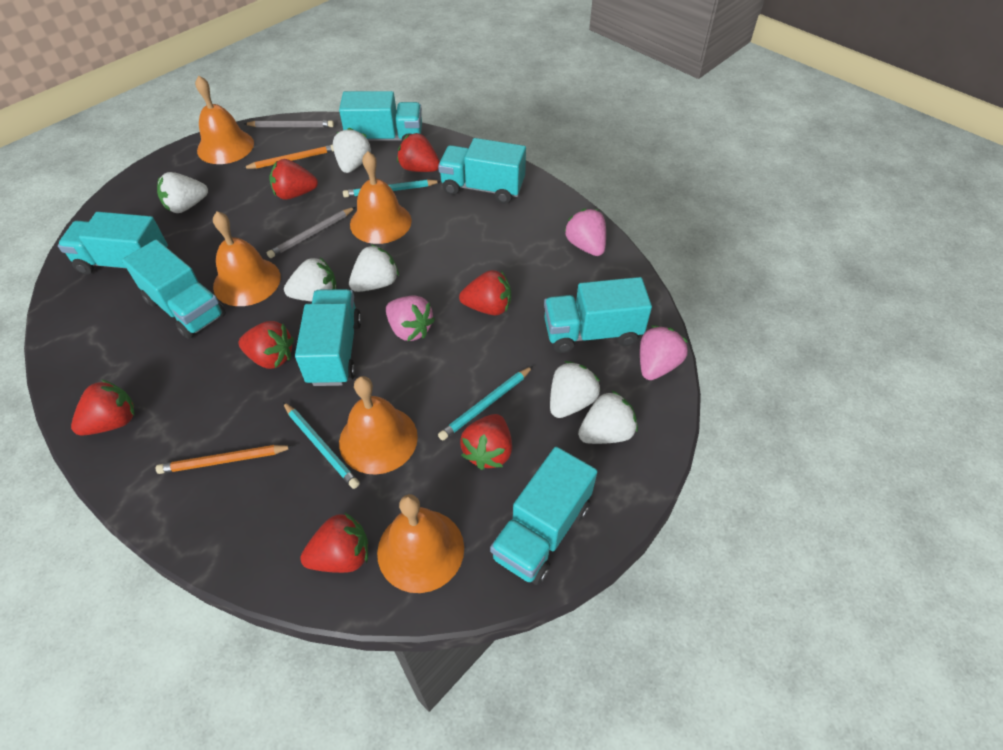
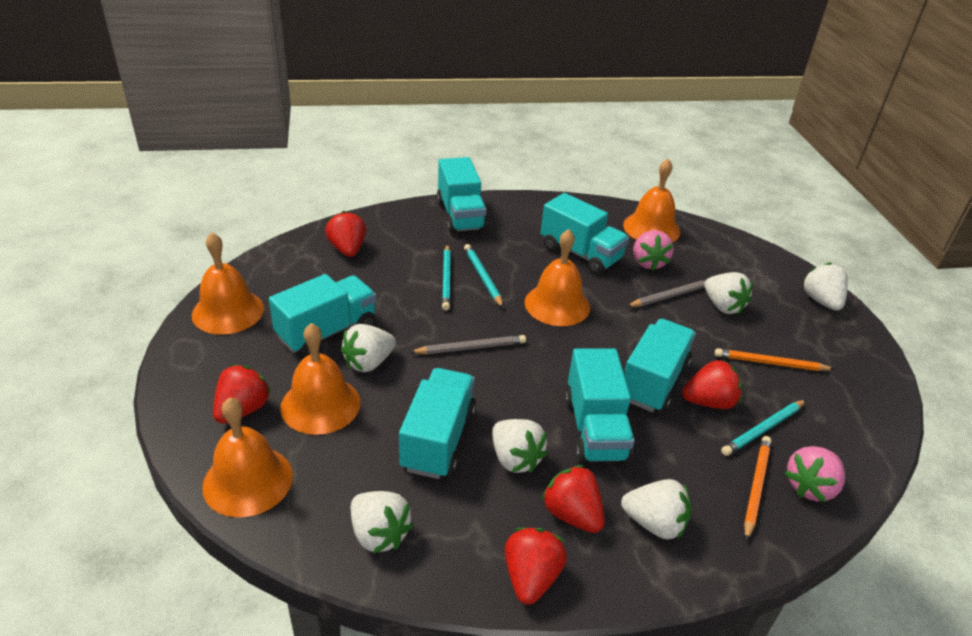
pink strawberry: [386,295,435,341] [564,209,606,256] [640,326,688,380] = 3 -> [633,230,674,271] [784,446,845,502] = 2
red strawberry: [71,379,134,435] [239,321,294,369] [269,159,318,200] [300,512,368,573] [397,133,440,172] [459,270,511,315] [460,414,512,470] = 7 -> [213,365,272,424] [325,211,366,257] [505,528,567,605] [541,465,605,533] [682,360,742,409] = 5
turquoise truck: [58,212,168,274] [122,240,226,339] [295,289,362,386] [339,91,422,141] [438,138,526,204] [490,447,598,585] [544,277,652,353] = 7 -> [269,274,377,357] [399,368,476,479] [437,157,487,234] [541,193,629,274] [565,349,635,463] [624,319,696,413] = 6

